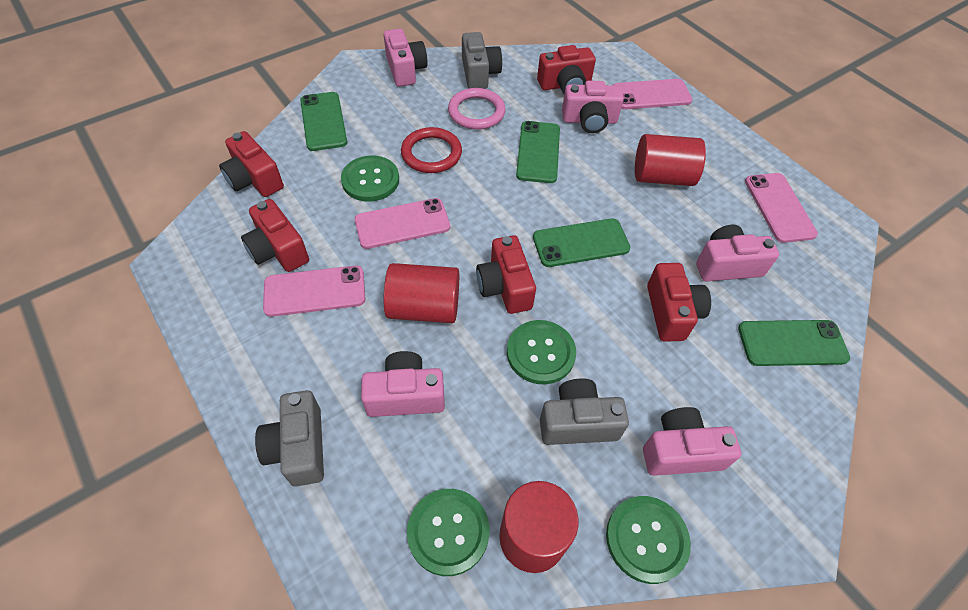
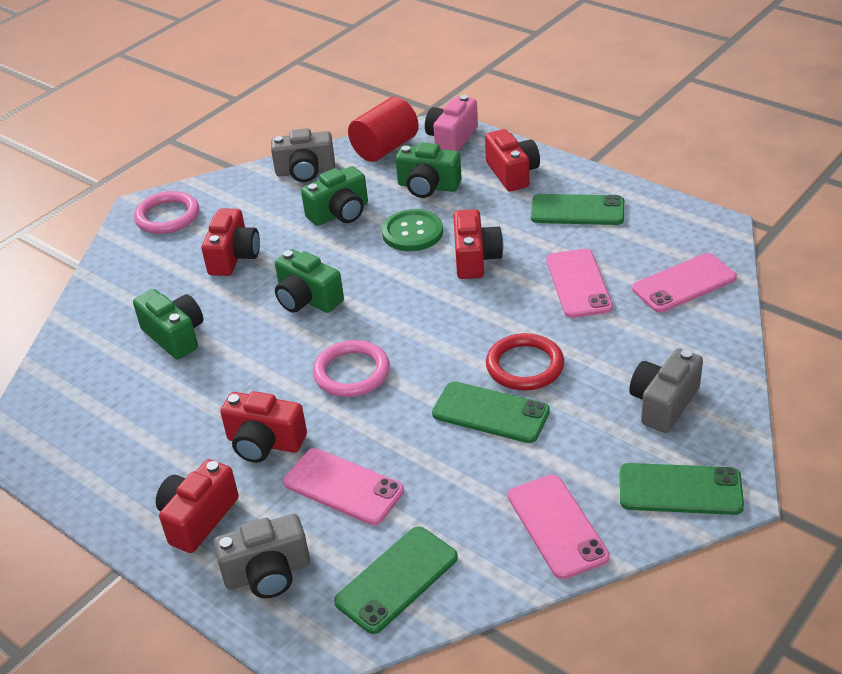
green button: [341,155,399,201] [407,489,490,576] [507,320,576,385] [606,496,691,584] = 4 -> [382,209,443,251] = 1
green camera: none = 0 -> [133,289,203,359] [275,249,344,313] [301,166,368,226] [396,143,462,198] = 4
pink camera: [361,351,445,417] [384,29,428,87] [562,81,624,133] [643,407,741,476] [696,225,779,281] = 5 -> [425,95,478,151] = 1
pink ring: [448,88,506,130] = 1 -> [134,191,199,234] [313,340,390,397] = 2
red cylinder: [384,263,459,323] [499,481,579,573] [635,134,706,186] = 3 -> [348,97,419,162] = 1

